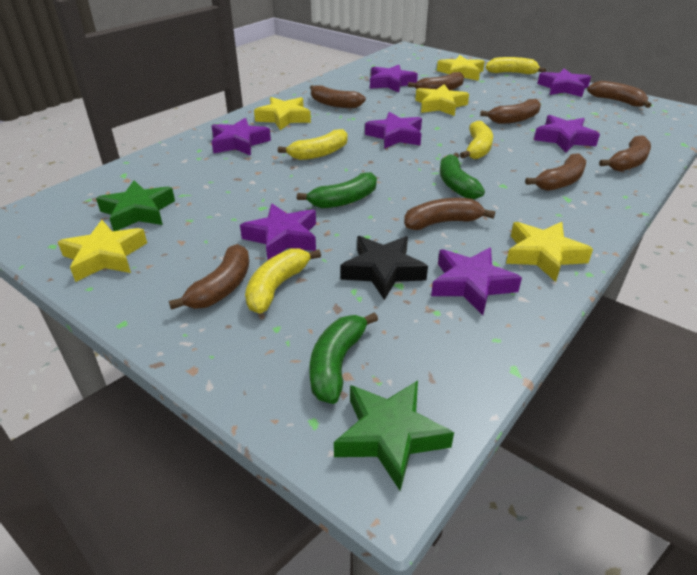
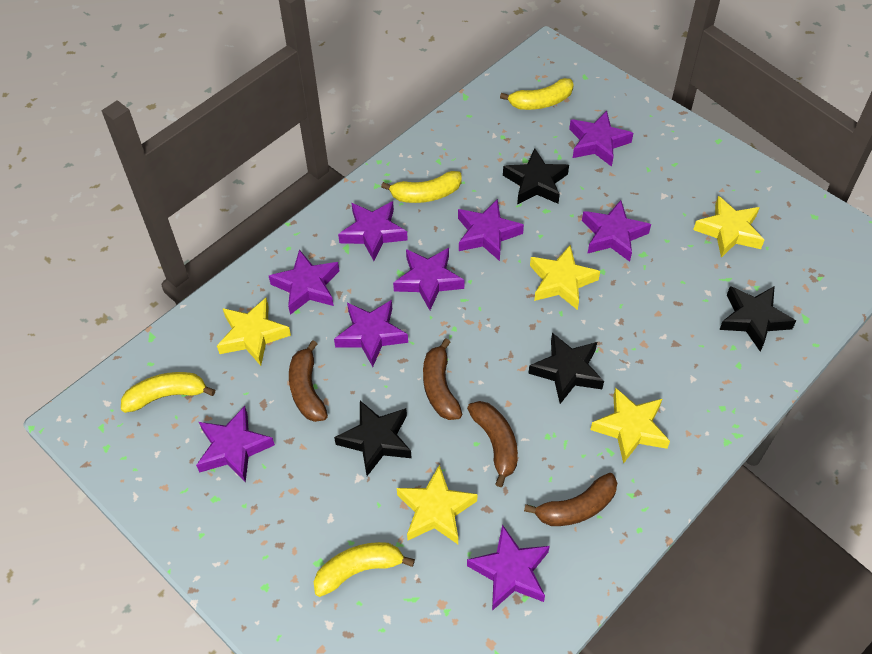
black star: [340,236,428,300] = 1 -> [334,401,412,476] [503,149,569,205] [528,333,604,404] [719,286,796,351] = 4
brown banana: [169,244,249,310] [310,85,366,108] [404,198,495,230] [408,72,464,90] [480,99,541,124] [525,153,586,191] [587,81,651,108] [599,135,651,171] = 8 -> [289,340,328,422] [423,339,462,420] [467,401,518,487] [524,473,617,526] = 4
green banana: [297,172,377,208] [310,312,378,404] [440,153,485,199] = 3 -> none = 0
green star: [96,180,175,231] [334,381,454,491] = 2 -> none = 0
purple star: [211,118,271,156] [240,204,316,260] [365,112,422,149] [370,65,418,93] [431,248,522,315] [534,115,600,152] [537,68,591,97] = 7 -> [196,406,275,483] [269,249,339,315] [334,300,408,367] [338,201,408,261] [393,248,464,310] [458,199,524,261] [467,524,550,611] [569,111,633,167] [582,200,651,262] = 9

